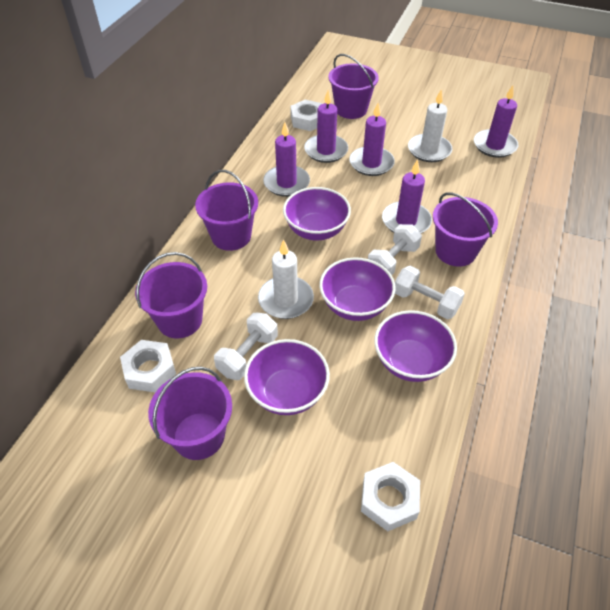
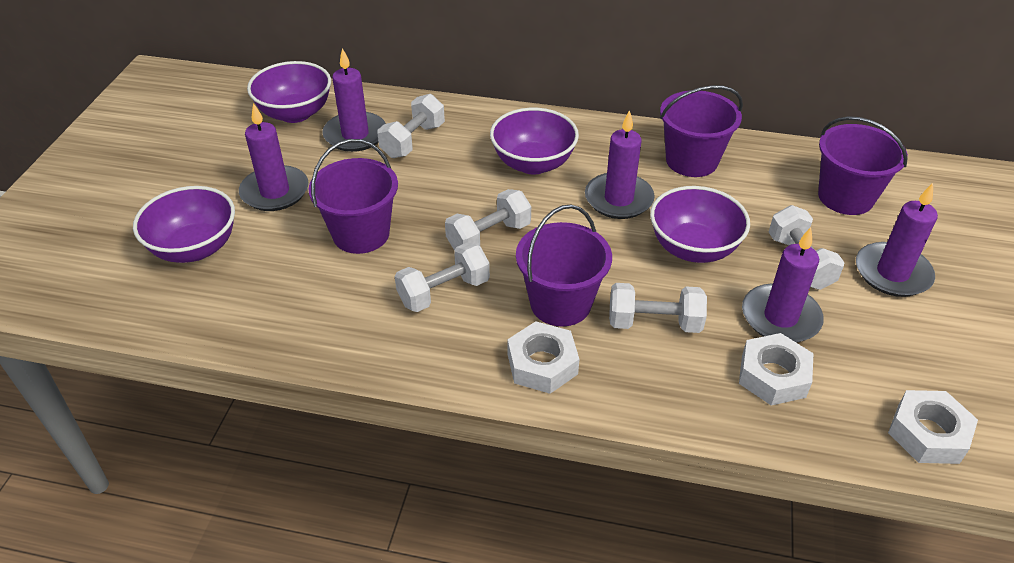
purple bucket: [135,252,207,338] [148,367,232,460] [195,170,258,251] [328,54,379,119] [433,192,498,267] = 5 -> [309,139,398,254] [516,204,612,327] [660,85,743,177] [818,116,908,215] = 4
white candle: [258,240,314,319] [408,89,452,162] = 2 -> none = 0
white dumbbell: [214,313,278,380] [368,224,422,275] [395,266,465,319] = 3 -> [377,94,445,158] [395,242,490,312] [445,189,531,251] [609,283,707,333] [769,205,845,290] = 5

